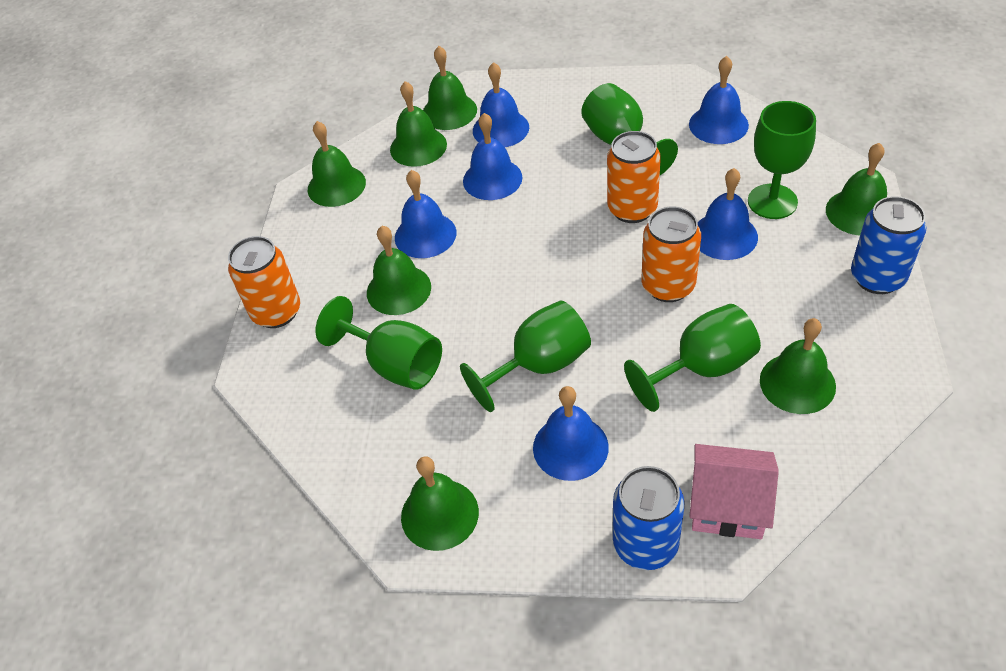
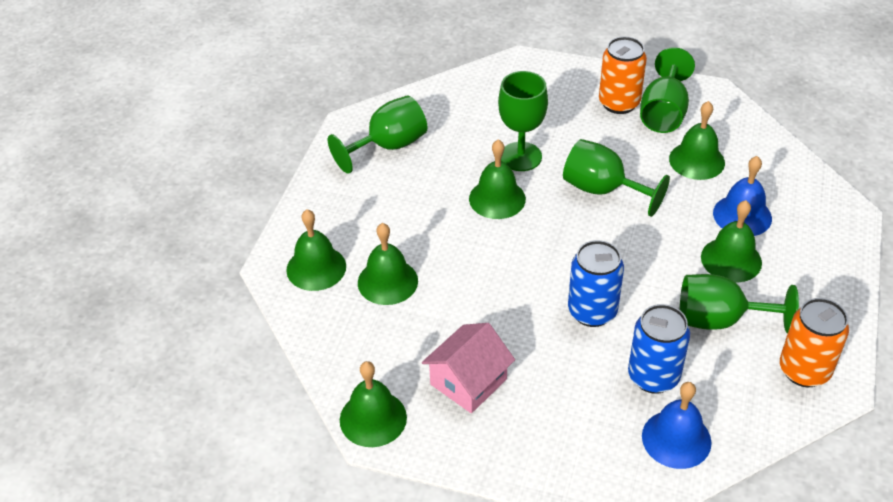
blue bell: [395,170,456,258] [463,113,522,200] [473,62,529,147] [533,386,609,481] [689,56,749,144] [698,168,758,260] = 6 -> [642,382,712,469] [713,156,772,236] = 2
green bell: [308,121,366,207] [367,226,431,315] [390,81,447,167] [401,457,479,551] [423,46,477,130] [760,318,836,414] [826,143,887,235] = 7 -> [286,209,346,291] [340,361,407,447] [358,223,418,305] [469,139,526,219] [669,101,725,180] [701,200,762,282] = 6
orange can: [228,236,300,328] [607,131,661,223] [642,206,701,302] = 3 -> [599,37,647,114] [780,298,849,387] = 2

